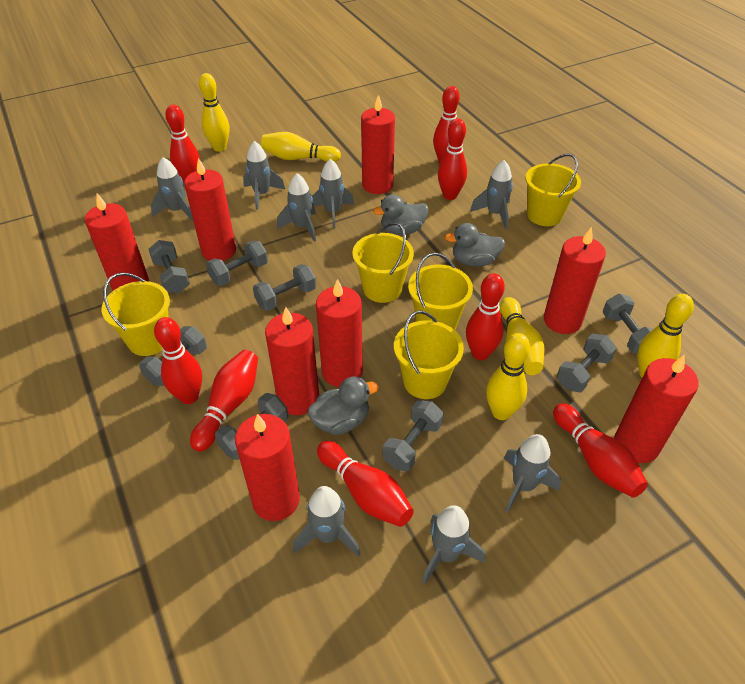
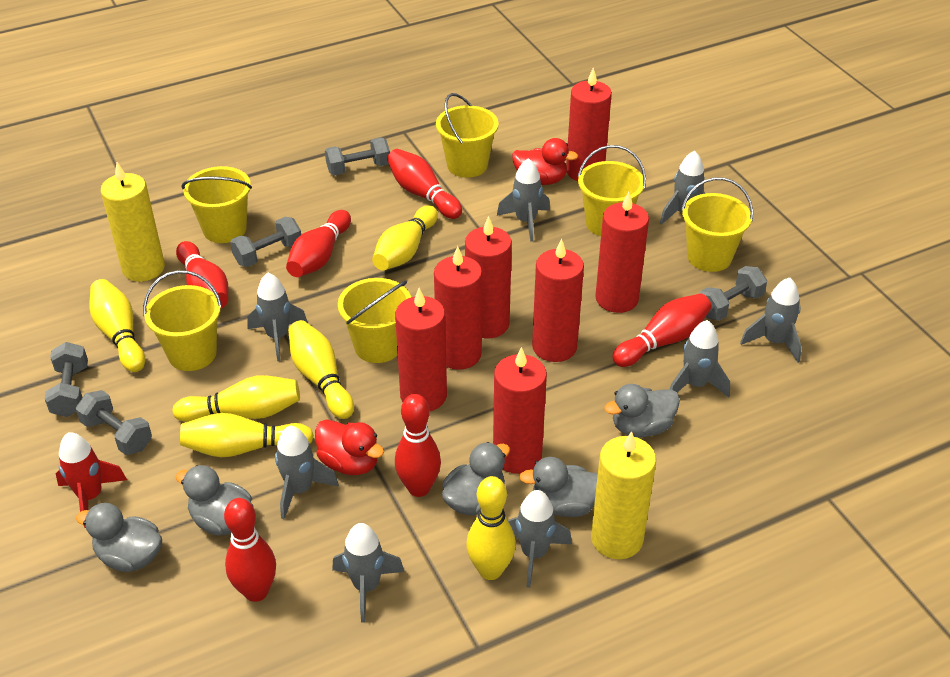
grey duck: [307,376,379,435] [373,194,428,235] [445,223,505,267] = 3 -> [76,503,162,572] [175,465,253,536] [442,442,510,515] [519,457,598,517] [604,384,680,437] = 5
grey dumbbell: [139,326,207,386] [148,240,190,293] [206,240,268,286] [215,393,288,460] [253,264,316,311] [383,400,444,471] [557,334,617,392] [603,294,653,354] = 8 -> [45,342,88,417] [76,390,152,455] [230,217,301,267] [325,137,390,176] [700,266,767,321] = 5
red bowling pin: [154,317,202,404] [165,104,200,183] [190,350,258,452] [317,441,414,527] [433,86,460,163] [438,118,467,200] [466,273,505,360] [553,403,648,498] = 8 -> [176,241,228,308] [224,498,276,602] [286,210,351,277] [387,149,462,219] [395,394,441,497] [613,293,712,367] = 6
red candle: [85,193,150,291] [184,158,236,261] [235,414,300,521] [265,307,319,415] [316,279,363,387] [361,95,395,194] [544,227,606,334] [614,355,699,463] = 8 -> [395,288,447,411] [434,246,482,370] [465,216,512,338] [493,347,547,474] [532,239,584,362] [566,68,612,181] [595,192,649,313] = 7
red duck: none = 0 -> [315,419,384,475] [512,138,578,185] = 2
red rocket: none = 0 -> [56,432,127,528] = 1
yellow bowling pin: [199,73,229,152] [261,132,341,162] [486,333,530,420] [500,297,544,375] [638,294,694,377] = 5 -> [89,279,145,372] [173,375,300,422] [180,413,314,457] [288,320,354,419] [372,205,438,270] [467,476,516,580] = 6
yellow bucket: [101,272,170,356] [352,222,414,303] [394,311,464,399] [408,253,473,330] [525,154,581,226] = 5 -> [143,270,222,371] [182,166,252,243] [338,278,411,363] [436,93,499,178] [578,145,646,236] [681,177,753,272] = 6
yellow candle: none = 0 -> [101,162,165,282] [591,431,656,559] = 2

